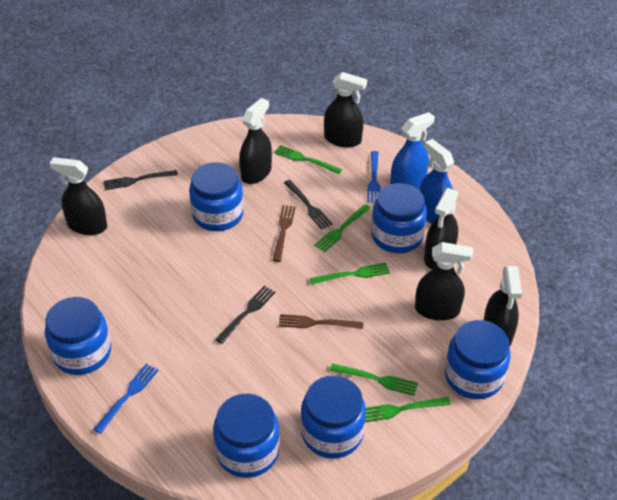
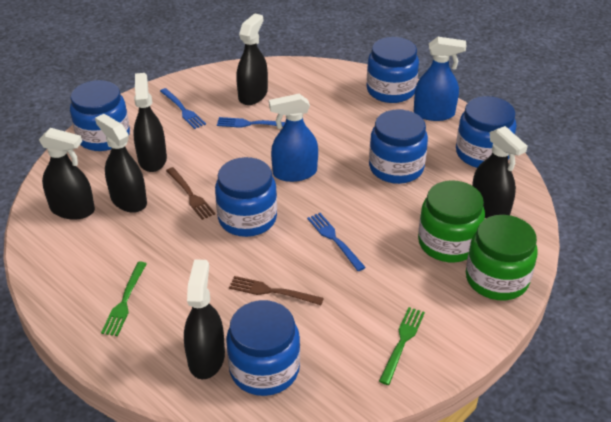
black fork: [104,170,178,190] [215,286,276,344] [284,180,333,230] = 3 -> none = 0
blue fork: [93,364,159,434] [367,151,380,203] = 2 -> [160,88,206,129] [217,117,285,128] [307,213,366,271] = 3
green fork: [274,145,342,174] [309,262,390,285] [314,204,371,252] [330,363,418,396] [365,397,451,422] = 5 -> [101,262,147,336] [379,307,425,385] = 2
green jar: none = 0 -> [418,180,485,262] [466,215,538,300] = 2

